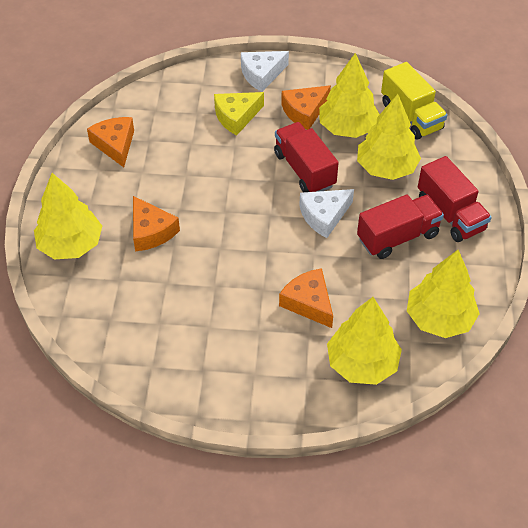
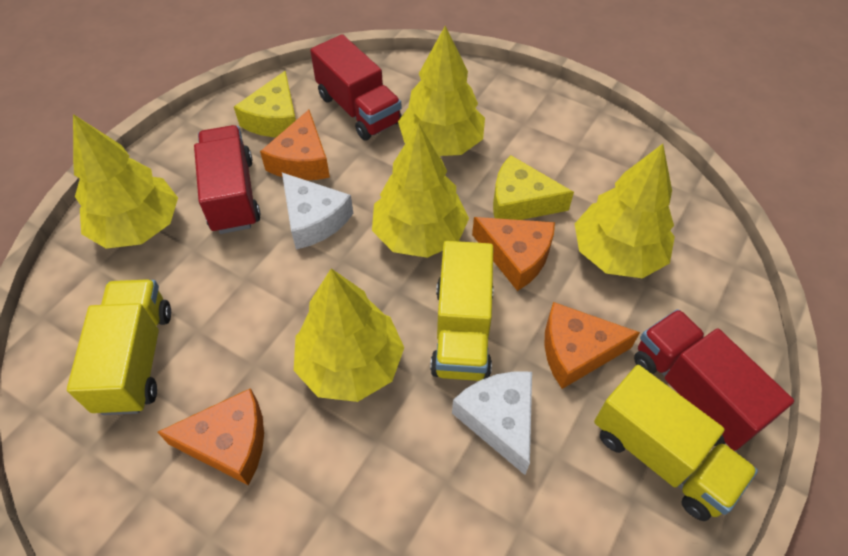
yellow cheese: [214,92,264,136] = 1 -> [234,71,296,137] [493,155,574,220] = 2
yellow truck: [381,62,447,140] = 1 -> [67,279,171,415] [430,241,494,381] [594,365,758,521] = 3

